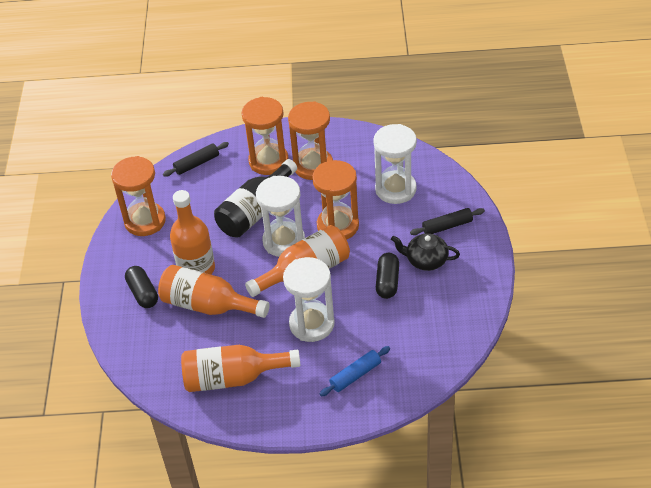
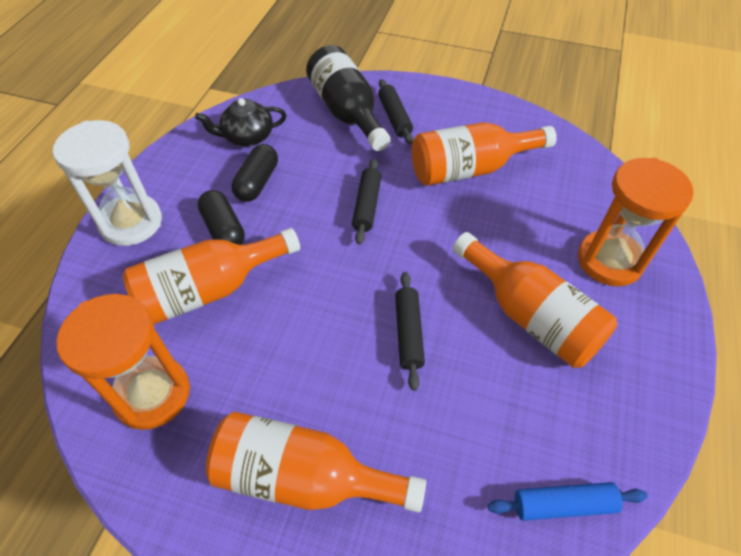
black rolling pin: [163,142,229,177] [410,208,485,235] = 2 -> [352,158,381,244] [378,79,413,144] [395,272,425,391] = 3
orange hourglass: [111,156,166,236] [242,97,289,175] [288,101,333,180] [312,160,359,240] = 4 -> [57,294,190,430] [578,157,694,286] = 2
white hourglass: [256,176,305,257] [283,257,335,342] [373,124,417,204] = 3 -> [53,120,162,246] = 1

